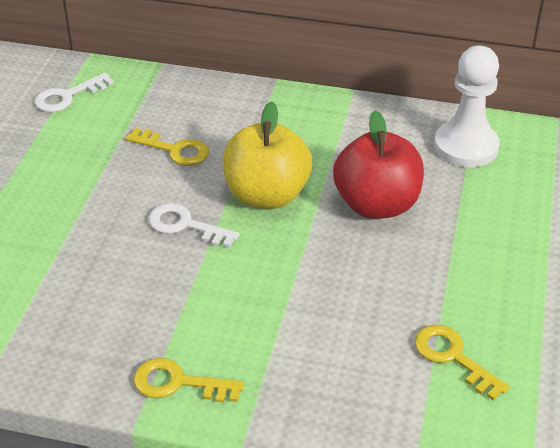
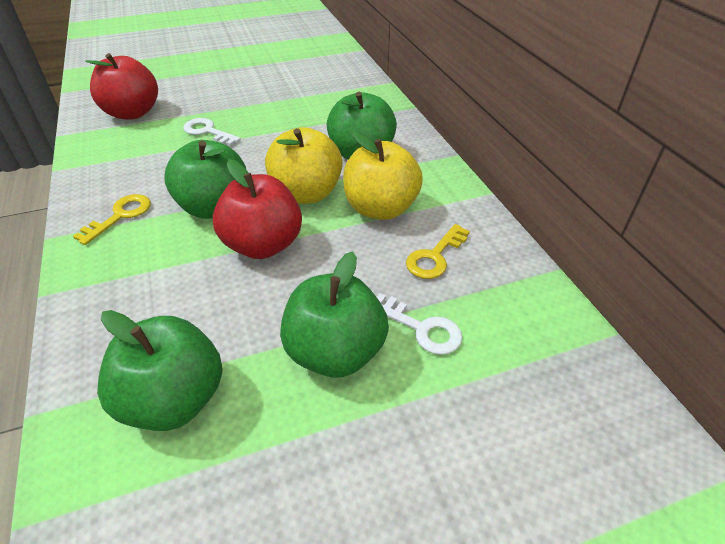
green apple: none = 0 -> [97,310,223,431] [164,140,246,219] [280,251,389,378] [327,92,397,160] = 4
red apple: [333,110,424,219] = 1 -> [85,53,158,120] [213,159,302,259] = 2
white pawn: [434,46,500,167] = 1 -> none = 0
yellow apple: [223,101,312,209] = 1 -> [265,127,343,204] [343,131,423,220] = 2
yellow key: [126,128,209,166] [133,358,244,403] [414,325,510,400] = 3 -> [73,194,151,245] [406,224,470,279] = 2

